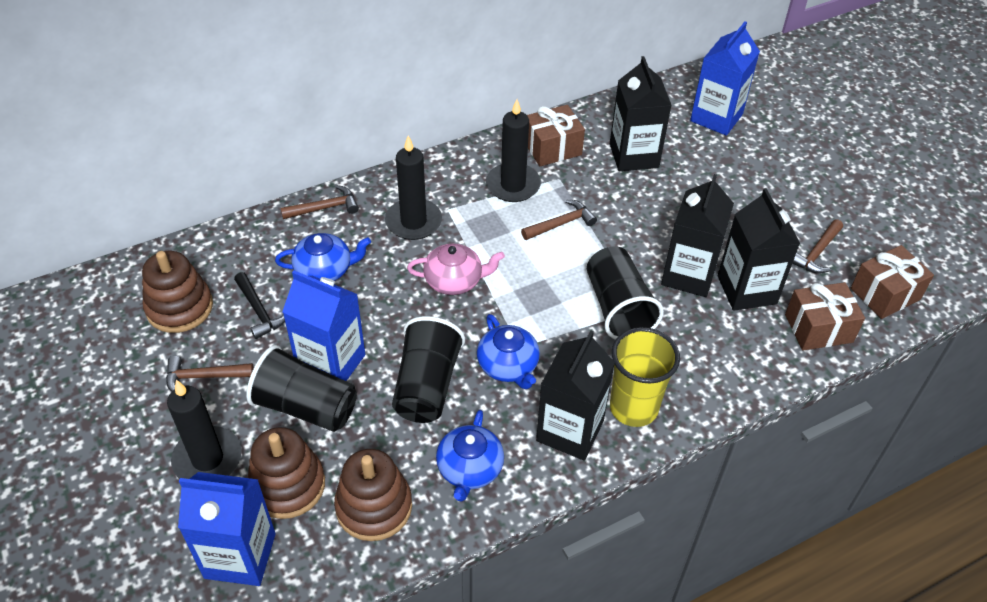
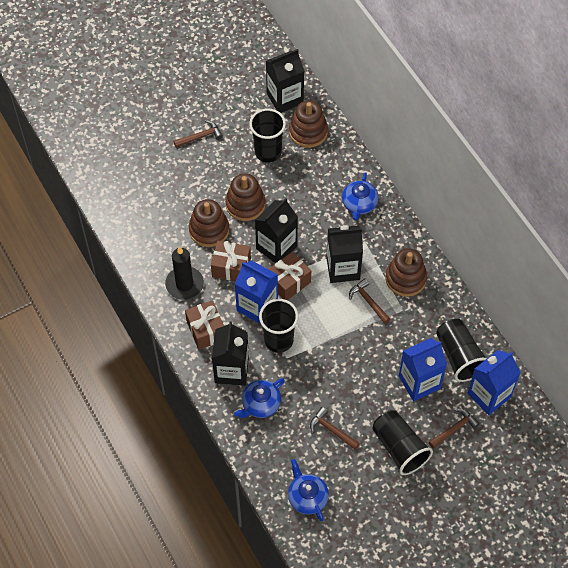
black candle: [167,380,241,479] [385,135,442,240] [486,99,541,202] = 3 -> [165,246,204,300] = 1
black cup: [246,345,357,432] [392,316,465,423] [587,247,664,340] = 3 -> [249,108,286,163] [259,299,298,353] [372,410,433,475] [436,319,487,382] = 4
black hammer: [234,272,285,339] = 1 -> none = 0
brown stacking toy: [142,251,213,333] [247,427,325,519] [334,449,412,541] = 3 -> [189,199,229,247] [225,173,265,221] [289,100,328,148] [385,248,427,297] = 4
pink teapot: [407,243,505,295] = 1 -> none = 0
yellow cup: [610,327,680,427] = 1 -> none = 0

